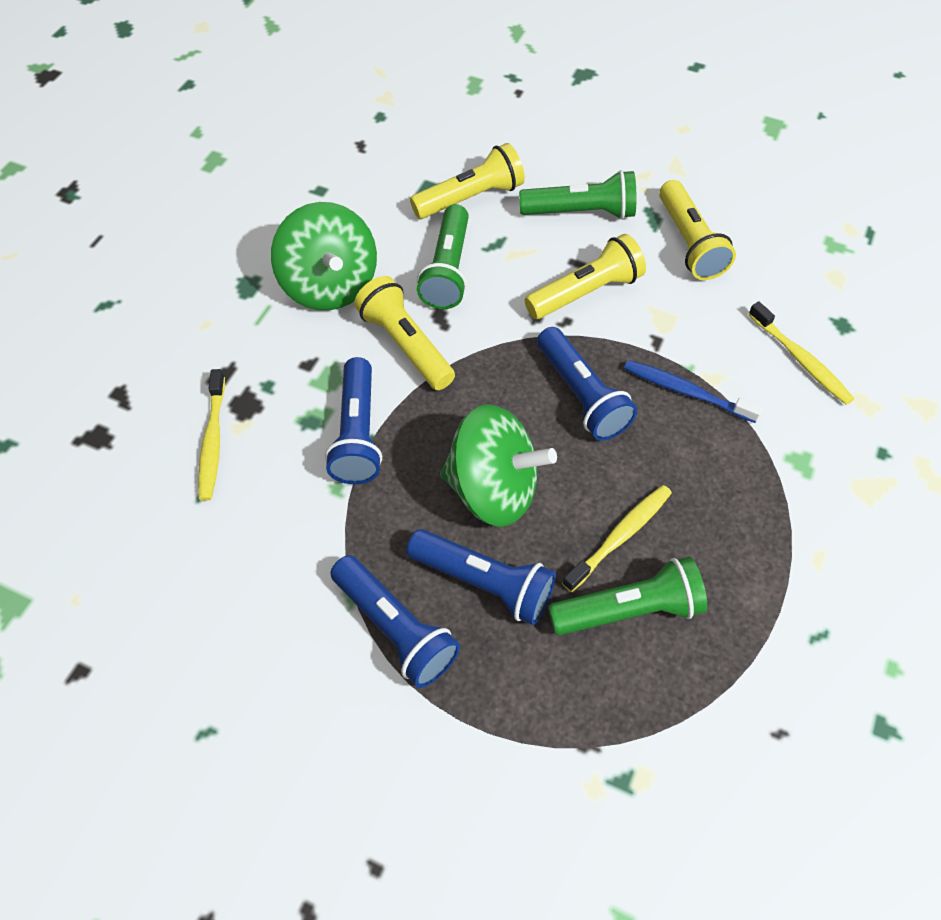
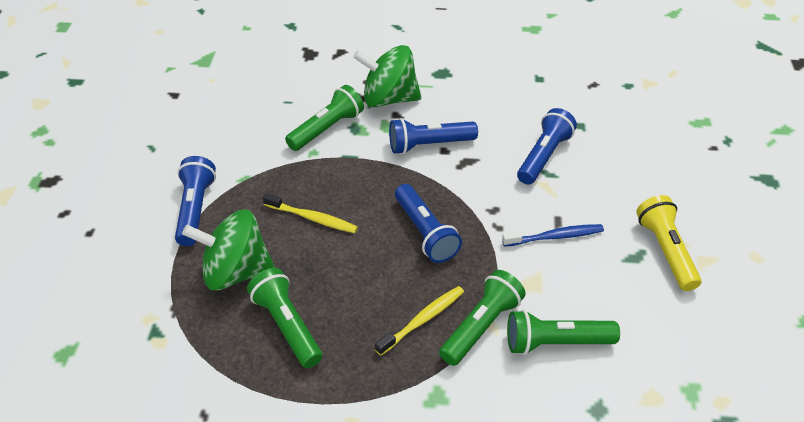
green flashlight: [417,204,469,309] [519,170,636,219] [548,557,707,635] = 3 -> [247,268,323,368] [285,85,364,151] [439,270,526,366] [507,310,620,355] = 4
yellow flashlight: [354,276,455,390] [410,143,525,219] [525,234,646,319] [659,180,736,280] = 4 -> [636,195,702,291] = 1
yellow toothbrush: [198,369,225,501] [562,485,672,592] [748,302,854,405] = 3 -> [263,193,358,233] [375,286,464,356] = 2

